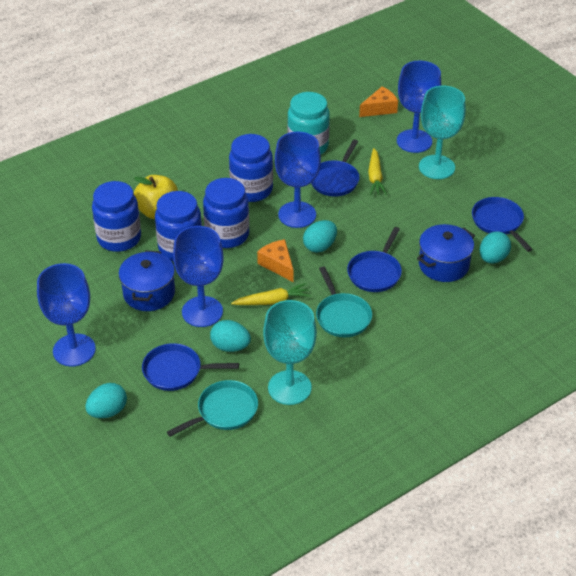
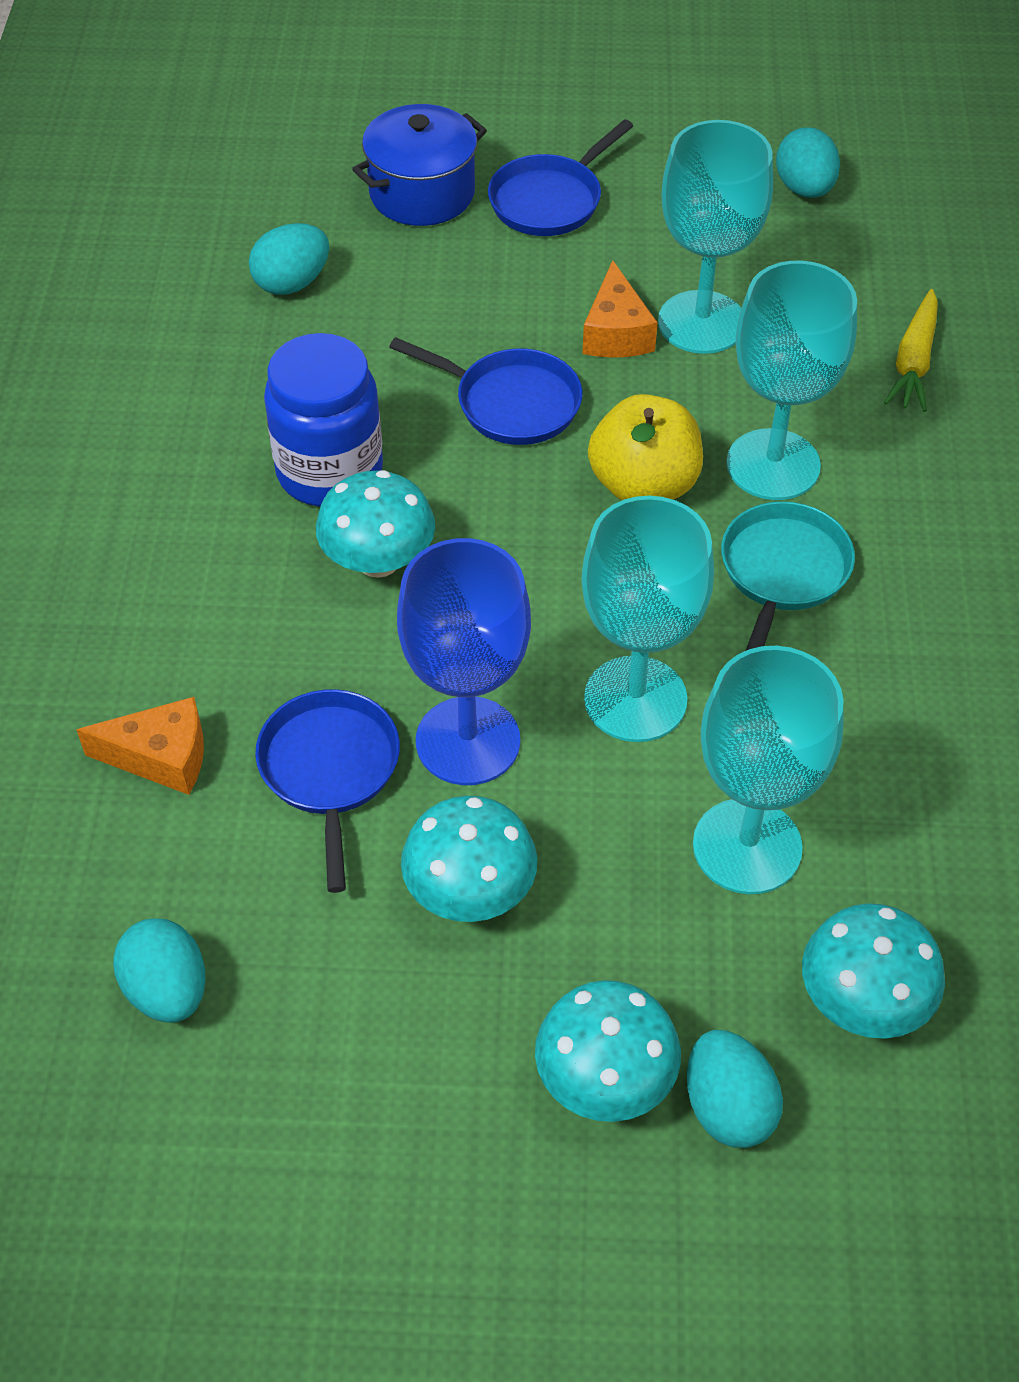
blue goblet: [37,263,96,367] [173,226,224,327] [275,132,321,228] [397,61,441,153] = 4 -> [397,538,531,785] = 1
blue jar: [92,181,141,252] [155,191,202,261] [203,178,249,248] [229,134,273,202] = 4 -> [264,333,383,507] = 1
blue pan: [142,343,239,391] [311,139,359,197] [347,227,402,292] [472,197,532,252] = 4 -> [255,689,400,893] [389,337,582,445] [488,119,633,236] = 3
blue pot: [119,250,175,311] [417,224,475,282] = 2 -> [352,104,487,226] = 1
turquoise goblet: [263,300,317,405] [419,86,466,179] = 2 -> [581,496,714,742] [658,120,773,354] [693,646,844,894] [726,261,857,500] = 4
turquoise jar: [287,92,330,155] = 1 -> none = 0
turquoise mushroom: none = 0 -> [316,470,435,578] [401,796,537,922] [535,980,681,1122] [802,903,945,1039] = 4
turquoise pan: [167,380,258,437] [316,266,372,337] = 2 -> [721,501,855,650] = 1
yellow carrot: [231,283,311,305] [368,148,387,195] = 2 -> [884,289,938,412] = 1

